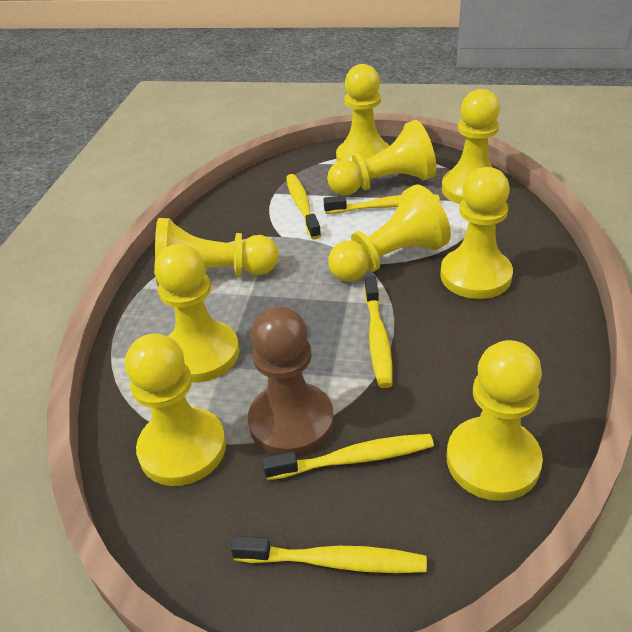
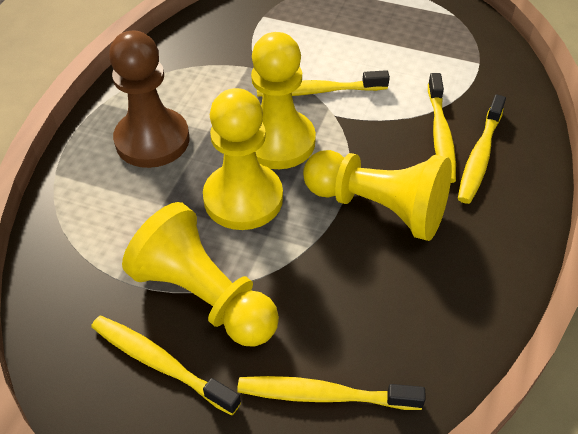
yellow pawn: [125,333,226,486] [154,244,239,383] [155,218,279,286] [327,120,436,196] [328,184,451,282] [336,64,390,161] [440,167,513,299] [442,89,500,204] [447,340,543,501] = 9 -> [122,202,279,347] [203,88,283,230] [251,32,316,169] [303,150,452,241] = 4

